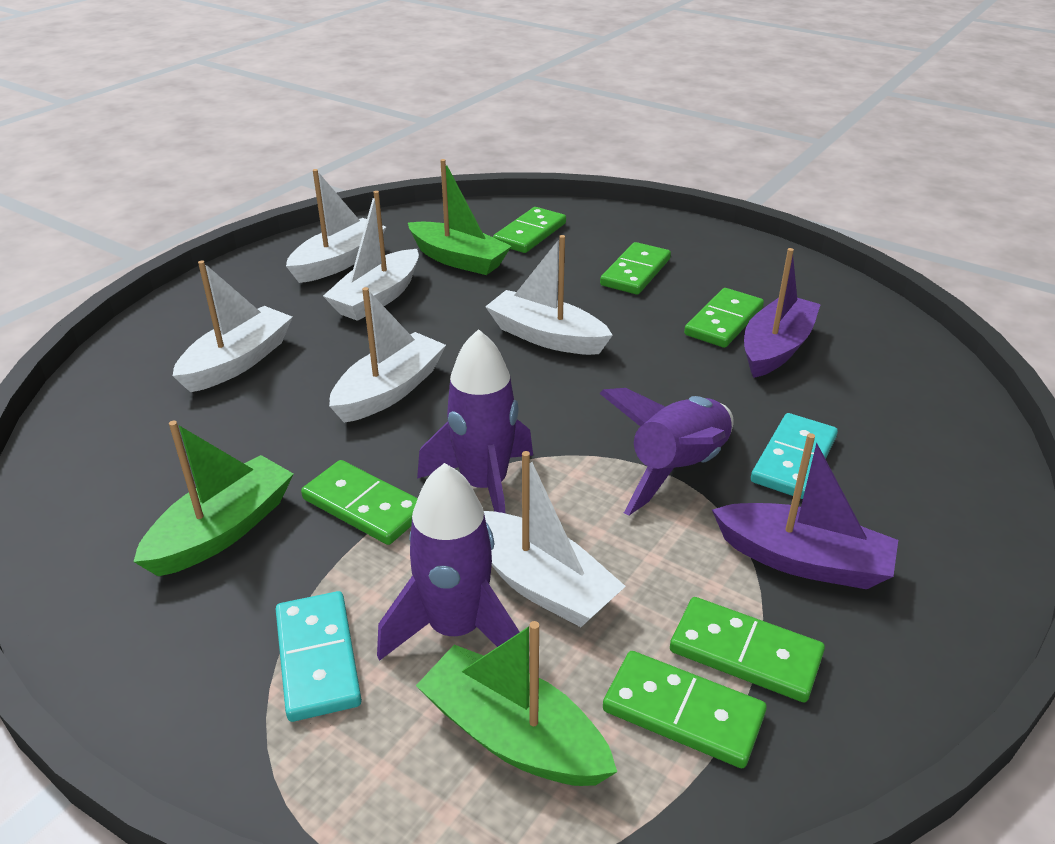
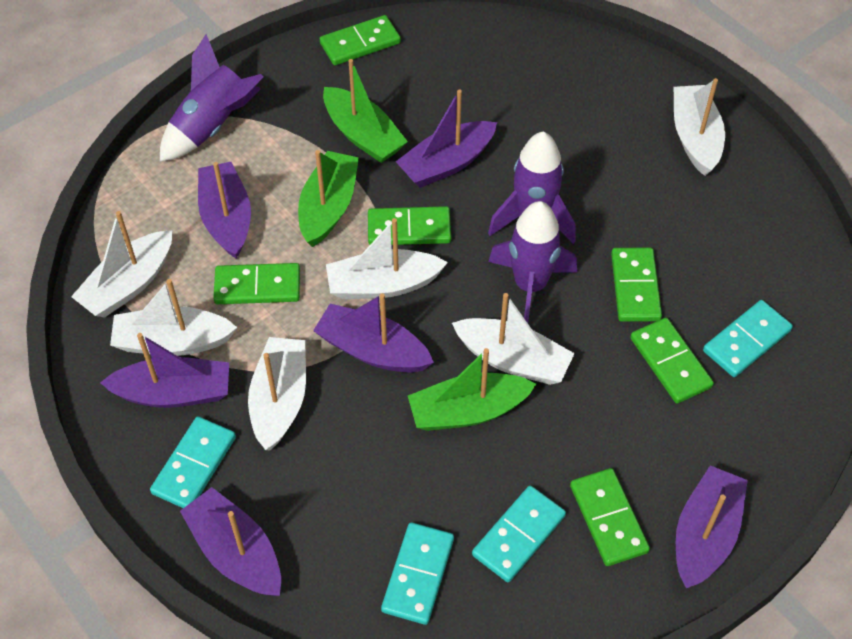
purple boat: [712,433,898,589] [744,248,821,378] = 2 -> [100,333,229,408] [180,487,281,596] [198,162,251,259] [313,293,434,373] [396,89,497,188] [676,465,748,588] = 6
turquoise domino: [276,591,362,722] [751,413,838,499] = 2 -> [150,416,236,508] [381,522,454,625] [472,486,566,582] [703,300,793,377] = 4

